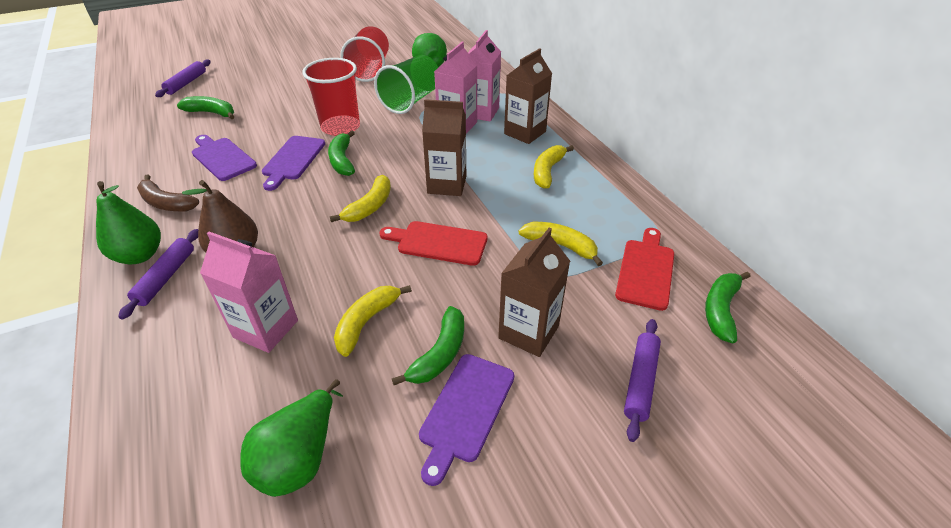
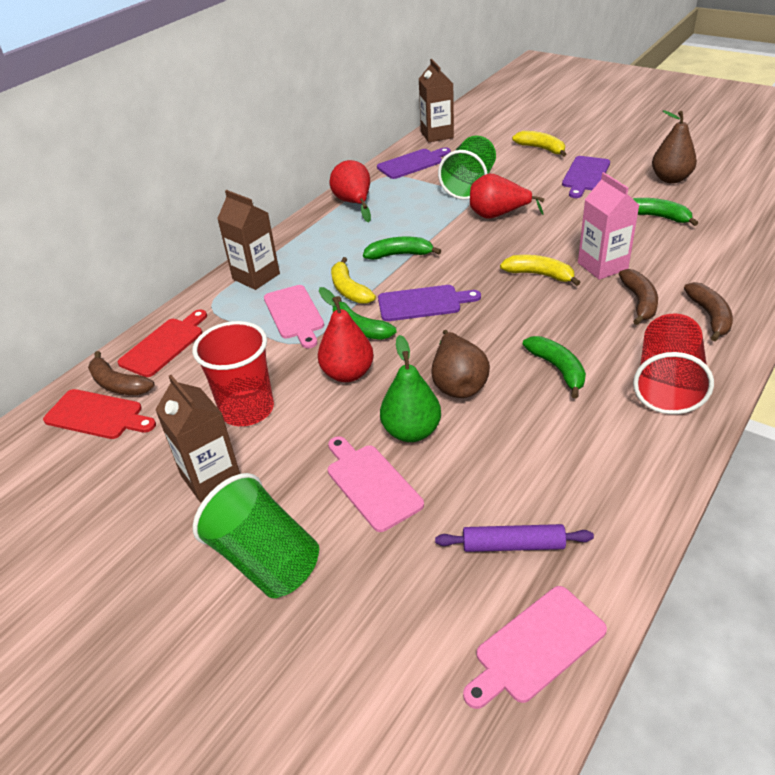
brown banana: [137,174,199,211] = 1 -> [88,351,154,395] [619,269,658,325] [684,282,733,341] = 3
brown pear: [182,180,258,252] = 1 -> [431,330,490,398] [652,110,697,183] = 2
green cup: [374,55,438,114] = 1 -> [193,473,319,598] [438,135,496,200] = 2
green pear: [96,181,161,264] [240,379,343,497] [412,33,447,67] = 3 -> [380,335,441,442] = 1
pink carton: [200,232,298,353] [434,42,477,134] [468,30,501,122] = 3 -> [578,172,639,280] = 1
pink cutting board: none = 0 -> [264,285,324,348] [328,436,424,532] [463,586,607,709] = 3
purple rolling pin: [118,229,198,319] [155,59,211,97] [624,319,661,442] = 3 -> [435,524,594,552] = 1
red pear: none = 0 -> [318,287,374,382] [330,160,371,222] [470,174,545,219] = 3
yellow banana: [330,175,391,222] [334,285,412,357] [518,222,603,266] [534,145,574,189] = 4 -> [331,257,376,304] [500,255,581,286] [512,131,566,157] = 3

